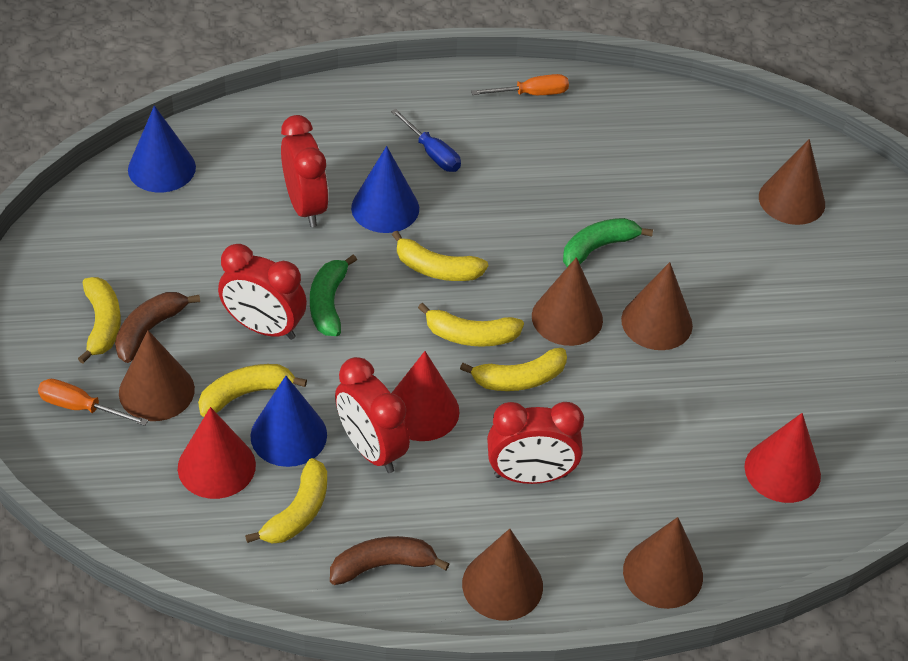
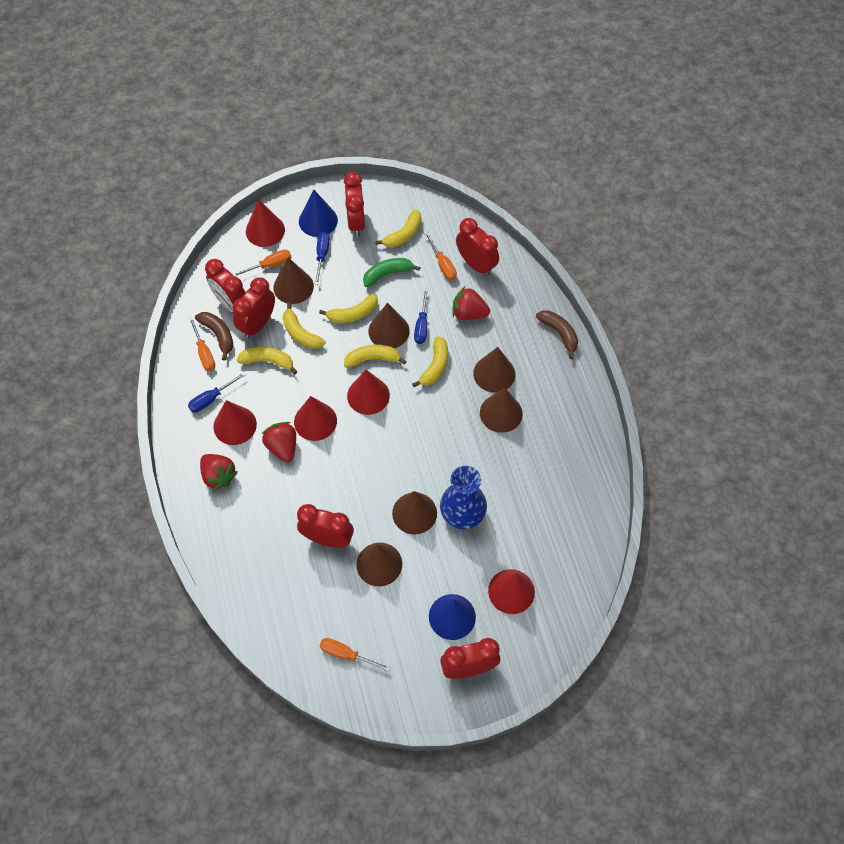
blue cone: [128,105,196,193] [250,376,327,467] [351,146,419,233] = 3 -> [299,190,338,237] [429,594,476,640] = 2
blue screwdriver: [391,109,461,172] = 1 -> [188,372,246,413] [315,232,330,285] [414,288,428,344] = 3
blue vase: none = 0 -> [440,466,487,529] = 1
green banana: [310,254,357,336] [563,218,653,267] = 2 -> [363,258,421,287] = 1
orange screwdriver: [38,379,148,426] [471,74,569,95] = 2 -> [189,317,215,371] [233,250,291,277] [320,638,391,671] [424,232,457,280] = 4
red clock: [218,244,307,340] [281,115,329,227] [335,357,410,473] [487,402,584,484] = 4 -> [205,259,245,314] [232,277,275,338] [297,504,354,548] [344,172,365,237] [440,638,500,679] [456,218,499,276] = 6
red cone: [178,407,256,499] [391,351,460,441] [744,413,821,503] = 3 -> [213,400,257,445] [246,199,285,247] [294,396,337,441] [347,370,390,415] [488,569,535,614] = 5
red strawberry: none = 0 -> [200,454,238,491] [262,422,296,462] [453,286,490,320] = 3

